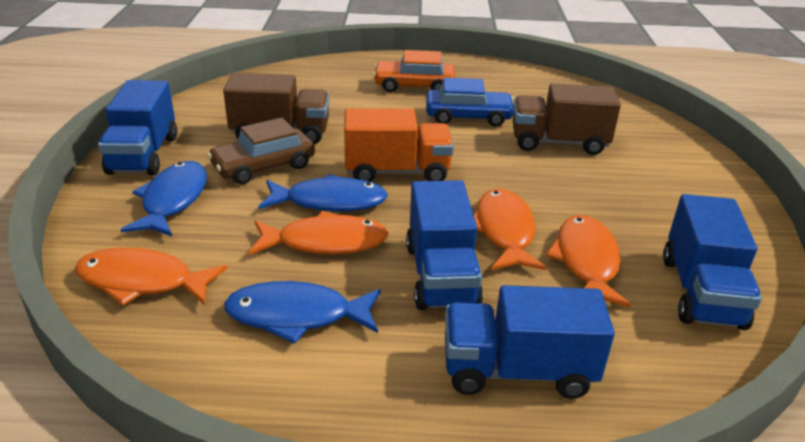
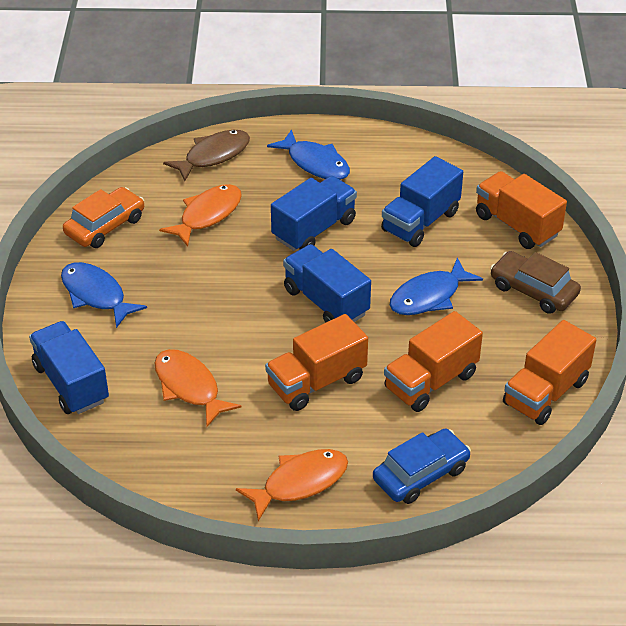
brown fish: none = 0 -> [163,130,250,181] = 1
brown truck: [223,73,330,144] [513,83,621,155] = 2 -> none = 0
orange fish: [75,247,228,306] [249,211,389,255] [474,188,546,270] [545,215,631,308] = 4 -> [154,349,241,427] [159,184,242,247] [236,449,348,521] = 3
orange truck: [344,109,454,182] = 1 -> [265,314,368,411] [384,311,483,412] [476,171,567,249] [503,320,596,425] = 4

